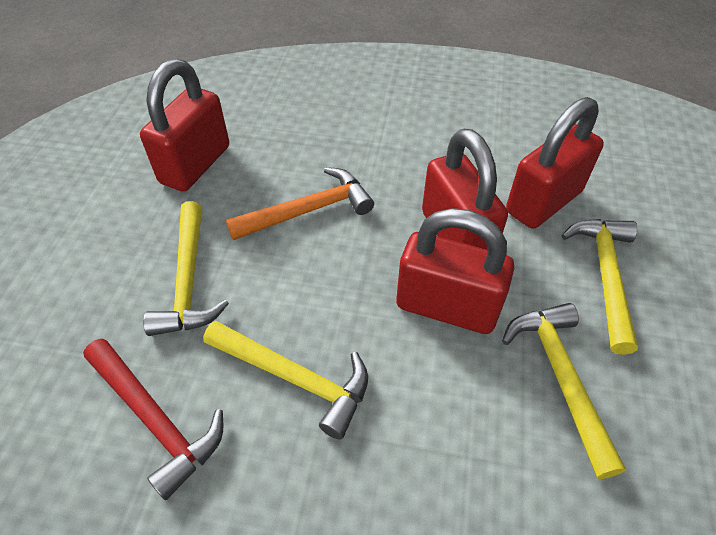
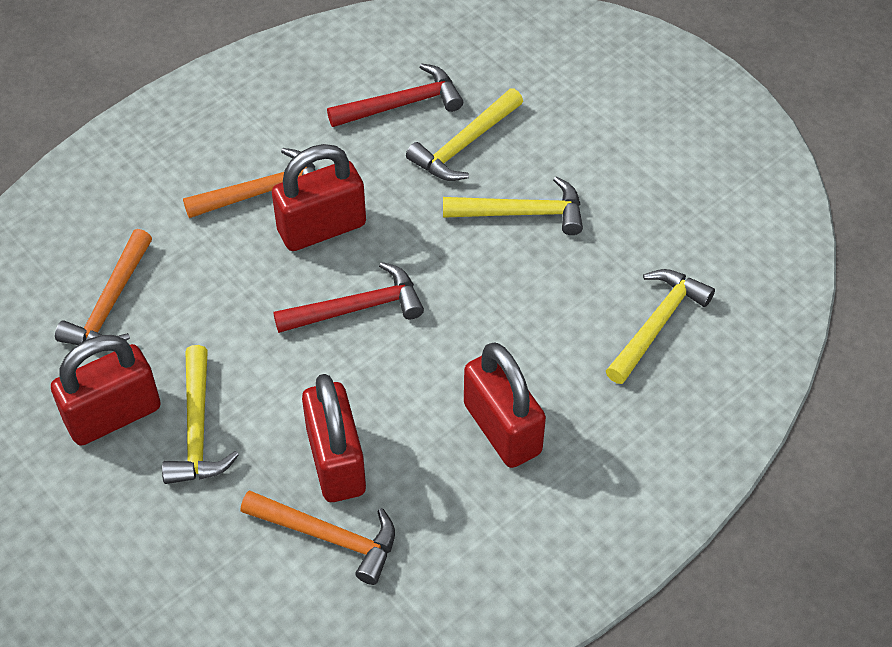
orange hammer: [226,167,374,240] = 1 -> [55,229,152,345] [183,148,316,218] [241,490,395,585] = 3
red hammer: [83,339,223,500] = 1 -> [273,262,424,333] [327,63,463,127] = 2

